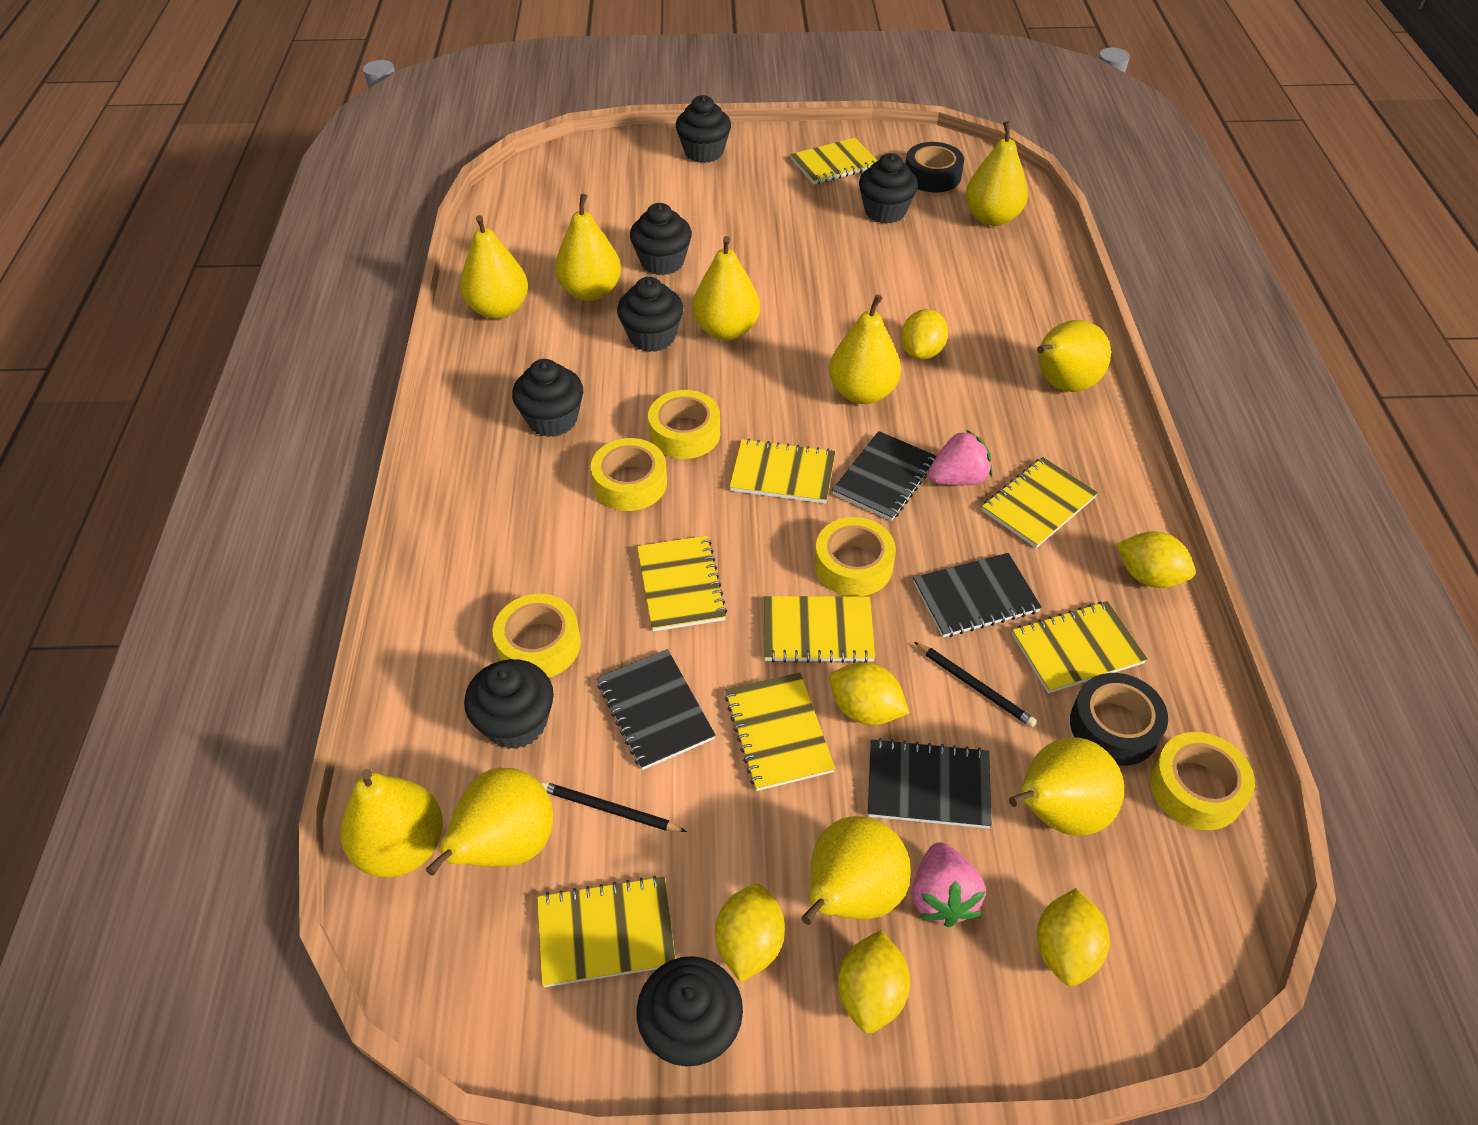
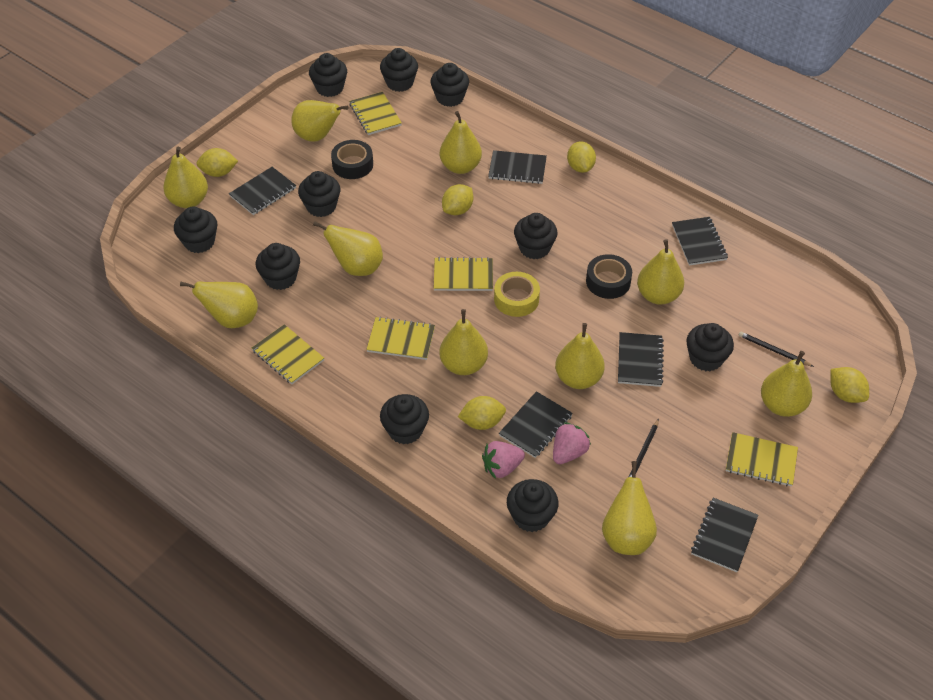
black cupcake: [464,659,554,749] [512,359,583,437] [617,277,683,352] [630,203,692,275] [636,956,743,1066] [676,95,731,163] [859,153,918,224] = 7 -> [174,207,217,253] [256,243,300,290] [298,171,340,217] [309,53,347,97] [380,48,418,92] [380,394,429,444] [430,63,469,107] [507,479,559,532] [514,213,557,259] [686,323,734,371] = 10
black notebook: [597,649,716,770] [832,431,937,521] [868,738,992,829] [913,553,1042,637] = 4 -> [229,167,296,215] [488,150,547,184] [499,391,573,458] [618,332,664,387] [672,217,728,266] [691,498,758,572] = 6
yellow lemon: [715,884,785,983] [829,662,909,725] [838,930,910,1033] [901,309,948,360] [1037,888,1110,986] [1117,531,1196,588] = 6 -> [196,148,238,177] [442,184,473,215] [458,396,506,430] [567,141,596,173] [830,367,869,403] = 5
yellow notebook: [537,876,676,987] [637,536,727,632] [725,672,835,791] [729,438,836,504] [764,596,875,663] [790,138,878,185] [982,457,1098,548] [1012,601,1148,693] = 8 -> [252,324,324,384] [349,92,402,135] [366,317,435,360] [434,257,493,291] [726,432,798,486] = 5
yellow tape: [493,594,581,678] [591,438,667,511] [648,390,720,459] [814,517,896,597] [1150,732,1255,830] = 5 -> [494,272,540,317] = 1

